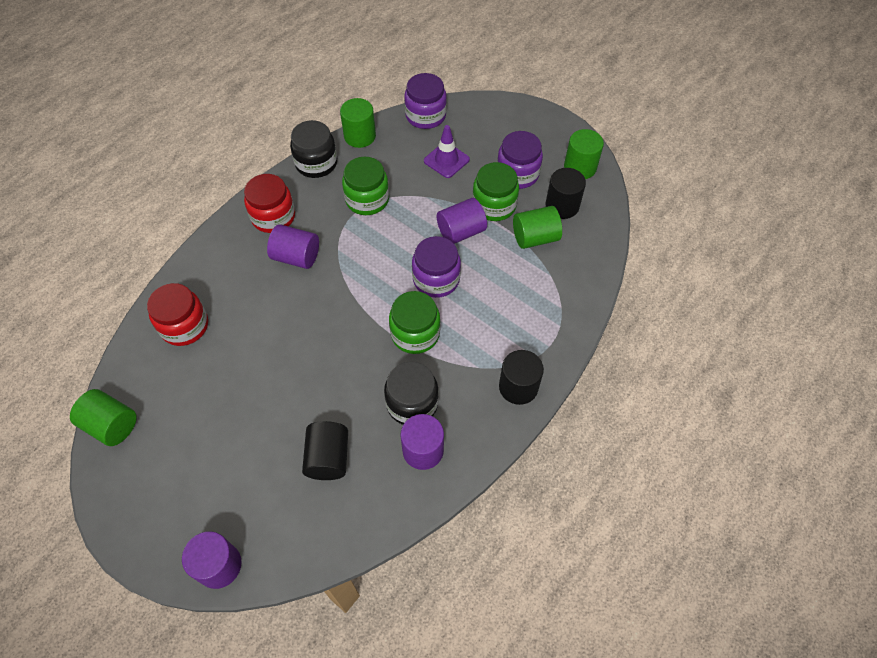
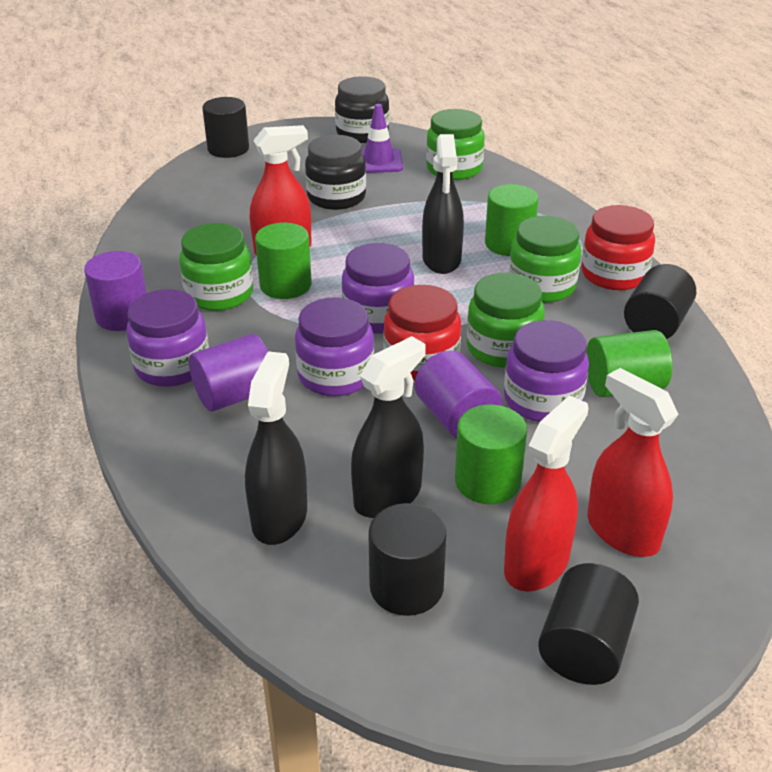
black cylinder: [302,421,348,480] [499,350,544,405] [546,168,586,219] = 3 -> [202,97,249,158] [368,503,447,616] [538,563,639,685] [624,264,696,339] = 4
black spray bottle: none = 0 -> [245,351,307,545] [351,336,426,518] [422,134,464,274] = 3
green jar: [342,157,389,215] [389,291,440,354] [472,162,519,221] = 3 -> [179,223,253,311] [426,109,485,180] [467,273,545,368] [509,216,581,303] = 4
purple cylinder: [182,531,242,589] [267,224,319,269] [400,414,444,470] [437,198,487,244] = 4 -> [84,251,147,331] [189,334,268,412] [415,350,503,438] = 3
purple jar: [404,73,447,129] [412,236,461,298] [497,131,543,189] = 3 -> [126,289,209,387] [295,297,374,396] [342,243,414,334] [504,320,589,422] = 4
red spray bottle: none = 0 -> [250,125,312,255] [504,395,589,591] [587,368,679,557] = 3

